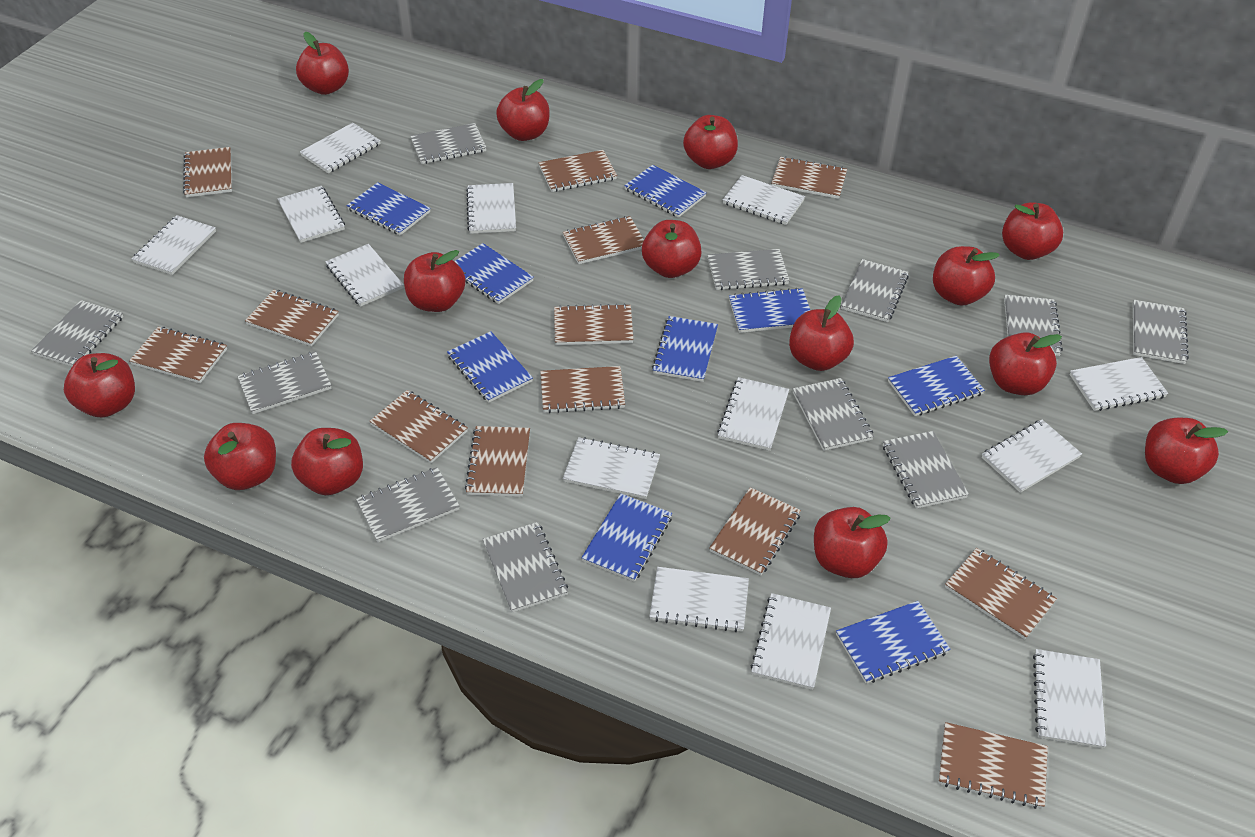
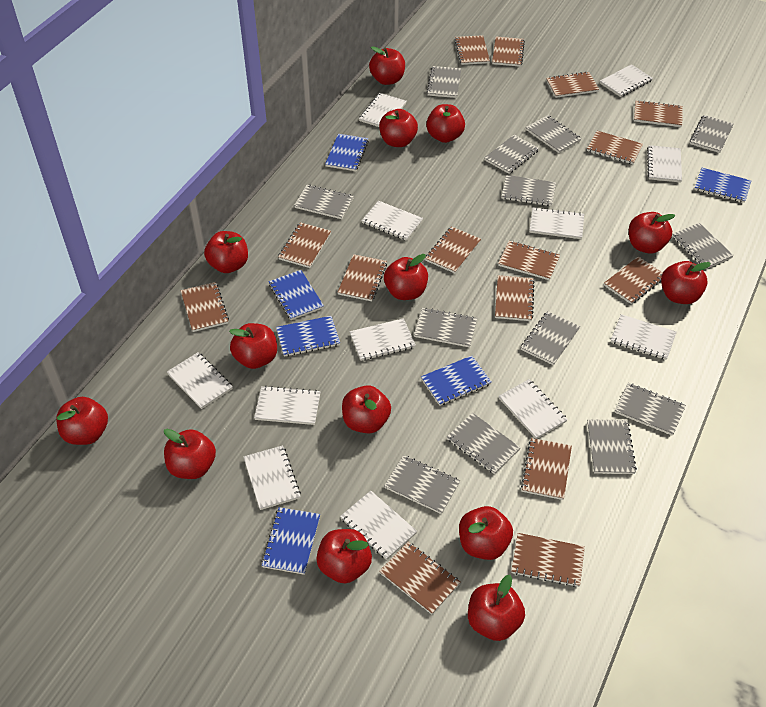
blue notebook: [346,182,431,235] [447,331,533,403] [454,243,534,304] [581,493,672,582] [624,165,707,218] [652,316,718,382] [729,288,810,333] [836,601,950,684] [888,356,985,416] = 9 -> [261,507,320,575] [269,270,324,320] [276,316,340,357] [325,134,369,171] [421,356,491,406] [694,168,752,203] = 6
brown notebook: [129,327,227,383] [183,147,232,198] [245,290,339,346] [369,390,468,463] [465,426,530,497] [539,150,617,192] [540,366,625,413] [554,304,634,345] [563,216,644,264] [709,487,801,575] [771,156,847,199] [938,722,1048,809] [945,548,1057,639] = 13 -> [181,282,229,332] [278,222,331,268] [338,254,387,301] [379,542,460,614] [425,226,481,273] [455,35,490,65] [492,36,525,67] [495,275,535,321] [498,241,560,280] [511,533,585,587] [521,438,572,500] [546,72,599,98] [587,131,643,164] [604,256,663,304] [634,100,683,127] = 15
grey notebook: [31,300,123,366] [237,351,332,414] [356,467,460,542] [411,123,487,164] [483,522,568,613] [708,249,790,290] [793,378,874,451] [841,259,909,322] [883,431,969,509] [1004,295,1063,356] [1133,300,1189,364] = 11 -> [294,184,354,219] [384,455,460,514] [414,308,477,347] [427,66,461,98] [447,413,521,474] [484,135,539,174] [501,175,556,206] [521,311,580,365] [526,115,582,153] [587,419,637,474] [615,383,686,436] [672,223,734,269] [690,115,734,153] = 13
white notebook: [132,215,216,275] [278,186,345,243] [300,123,381,173] [325,244,404,307] [466,183,516,234] [563,437,660,499] [649,567,749,632] [717,377,789,451] [723,175,805,225] [750,593,831,690] [982,420,1082,493] [1033,649,1106,749] [1069,357,1168,411] = 13 -> [167,352,233,409] [243,445,301,510] [254,386,321,425] [340,491,417,560] [350,318,416,361] [359,93,406,127] [362,201,423,241] [499,379,568,439] [529,207,584,239] [600,64,653,97] [611,314,677,360] [647,145,682,182] = 12

